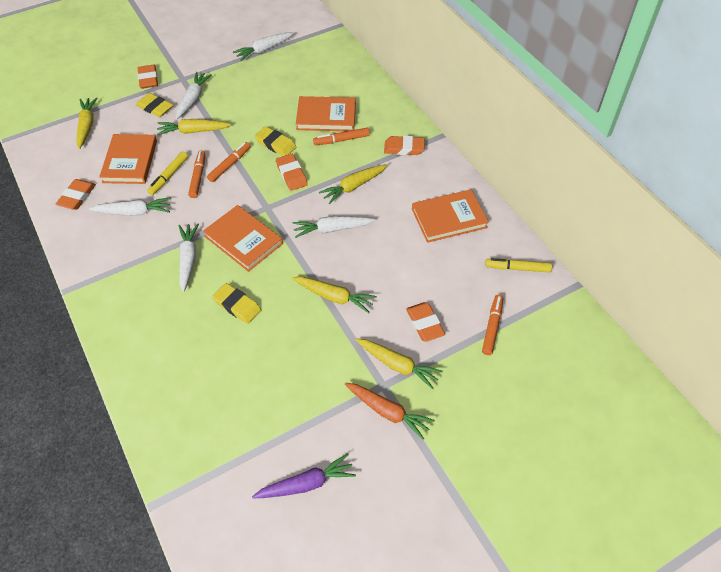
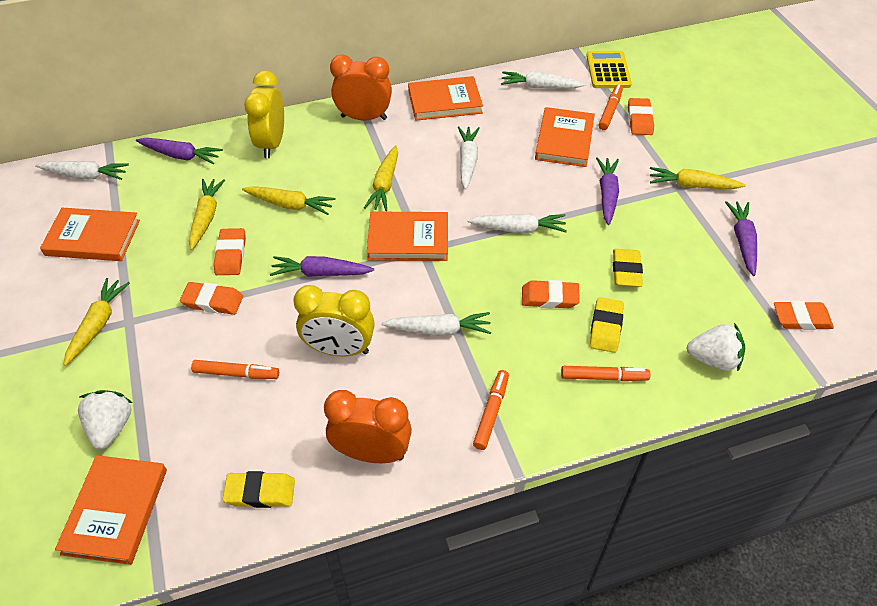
orange book: [99,134,157,184] [203,205,283,272] [296,96,356,131] [412,190,489,243] = 4 -> [40,208,140,261] [55,455,167,565] [367,211,448,261] [408,76,483,121] [535,107,595,167] = 5
orange carrot: [345,383,435,440] = 1 -> none = 0
orange clock: none = 0 -> [324,390,412,463] [330,55,392,120] = 2
purple carrot: [252,453,356,498] = 1 -> [136,138,223,164] [270,256,374,277] [596,157,619,225] [725,201,757,276] = 4
white strawberry: none = 0 -> [78,390,132,449] [686,323,745,372] = 2
yellow calculator: none = 0 -> [586,51,632,88] = 1
yellow clock: none = 0 -> [244,70,284,158] [293,285,375,357] = 2
yellow marker: [147,152,188,195] [485,258,552,272] = 2 -> none = 0

